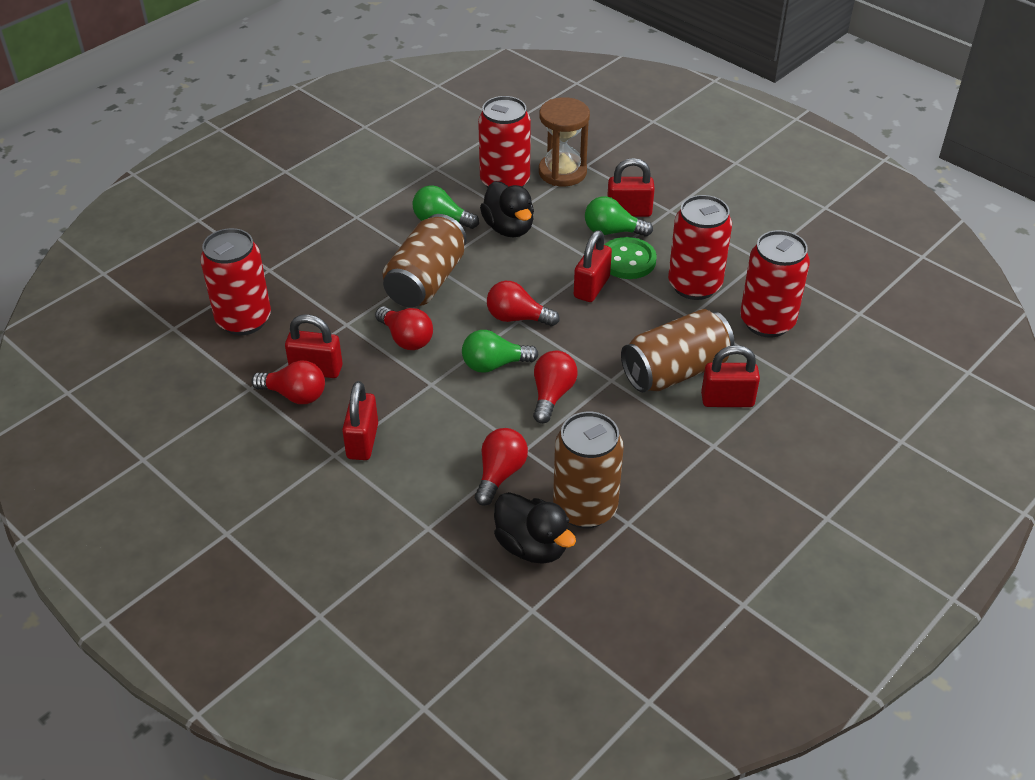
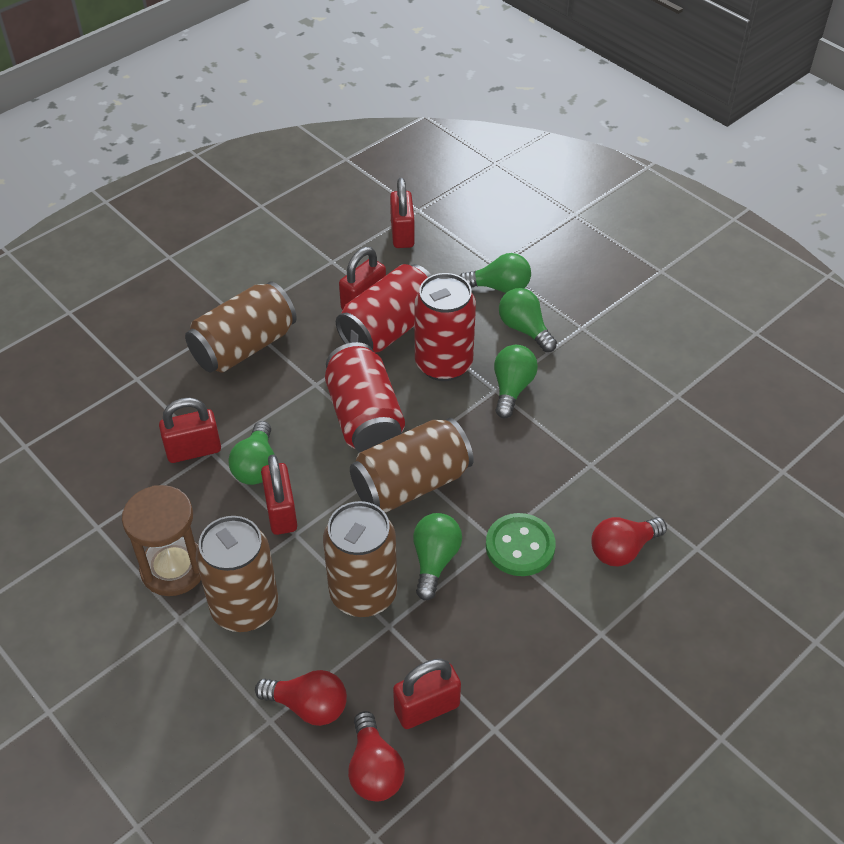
black duck: [480,181,534,237] [494,492,576,564] = 2 -> none = 0
brown can: [383,214,467,308] [553,412,624,528] [621,309,735,393] = 3 -> [185,281,297,373] [196,516,278,632] [323,501,397,617] [350,418,474,512] = 4
green light bulb: [413,185,479,229] [462,330,539,373] [585,196,653,237] = 3 -> [228,421,274,485] [413,513,462,600] [460,253,531,293] [494,345,538,419] [499,288,557,352] = 5
red can: [200,228,271,335] [478,96,531,188] [668,195,732,300] [740,230,810,338] = 4 -> [325,342,405,452] [336,264,432,353] [414,273,476,381] = 3
red light bulb: [251,360,325,404] [375,306,433,350] [475,428,528,506] [487,281,560,326] [533,351,578,424] = 5 -> [255,670,347,726] [348,711,405,801] [591,517,667,566] = 3

